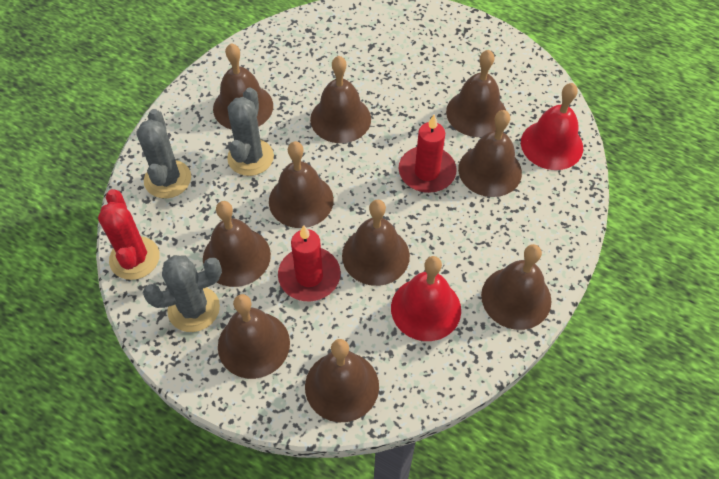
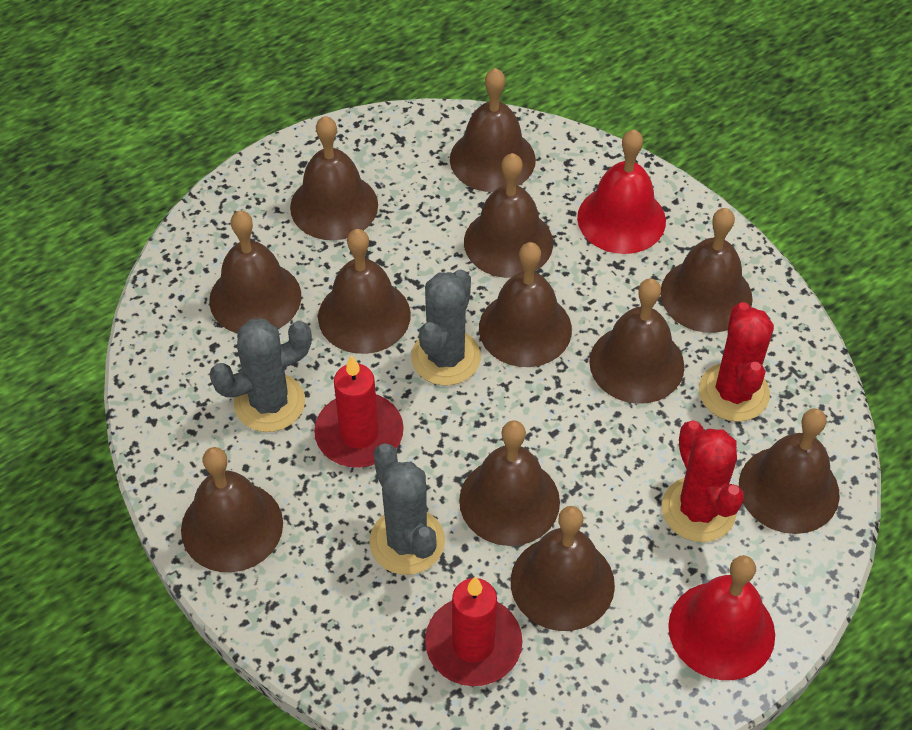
brown bell: [203,201,271,287] [213,43,273,130] [218,294,290,379] [269,141,334,228] [305,339,379,422] [310,56,371,143] [342,200,410,286] [446,50,506,137] [458,110,522,197] [481,244,552,330] = 10 -> [181,447,283,572] [209,211,301,333] [290,116,378,240] [318,229,411,354] [450,68,536,192] [459,421,560,546] [464,153,553,278] [479,242,572,367] [510,506,615,631] [589,278,684,404] [661,208,753,333] [739,408,839,534] = 12
red cactus: [98,189,160,280] = 1 -> [662,420,744,542] [699,302,774,422] = 2

